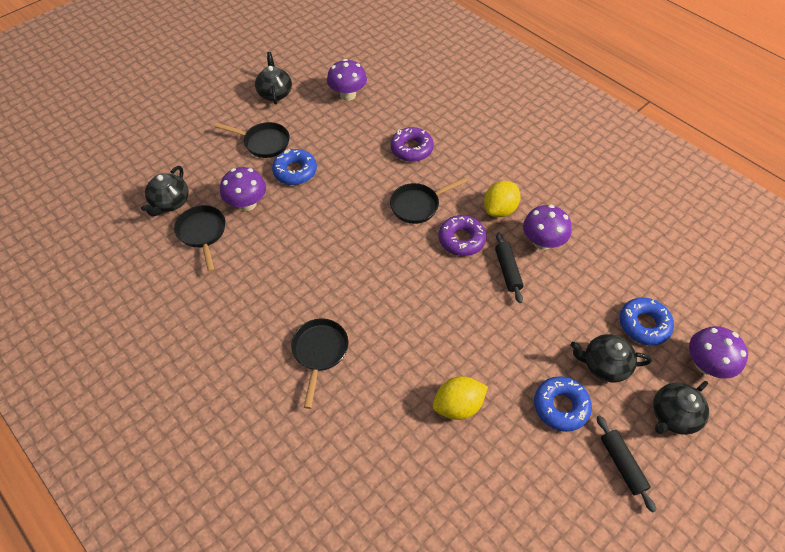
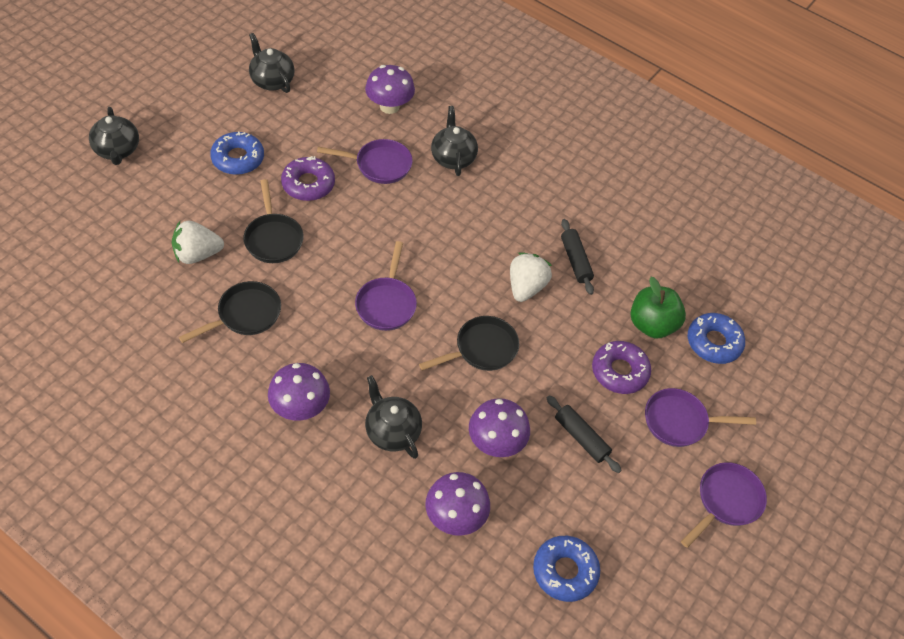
black pan: [174,205,225,272] [214,122,290,158] [291,319,349,409] [390,177,467,224] = 4 -> [179,281,281,343] [243,179,304,263] [419,316,519,371] = 3
green apple: none = 0 -> [631,277,686,338] = 1
purple pan: none = 0 -> [317,139,413,184] [355,241,417,331] [645,388,756,447] [681,462,767,548] = 4
white strawberry: none = 0 -> [172,221,224,264] [510,252,552,302] = 2
yellow lemon: [433,376,488,420] [484,181,521,217] = 2 -> none = 0

